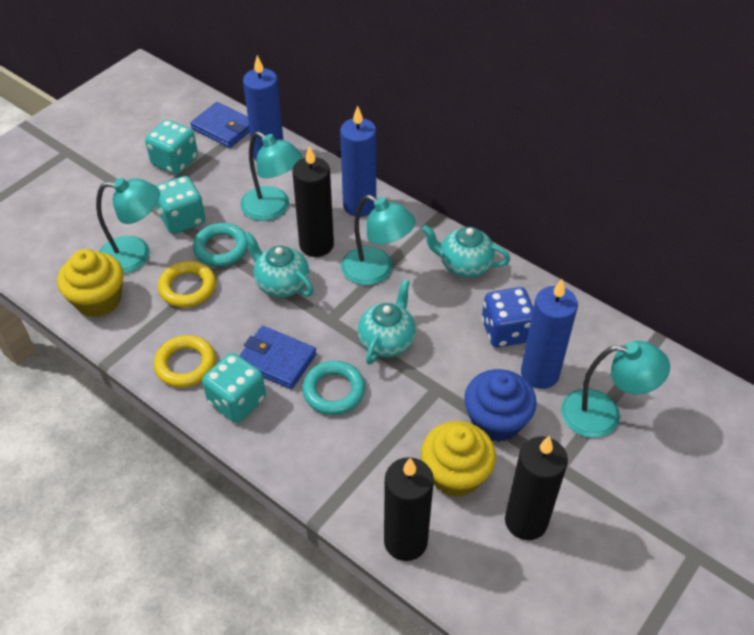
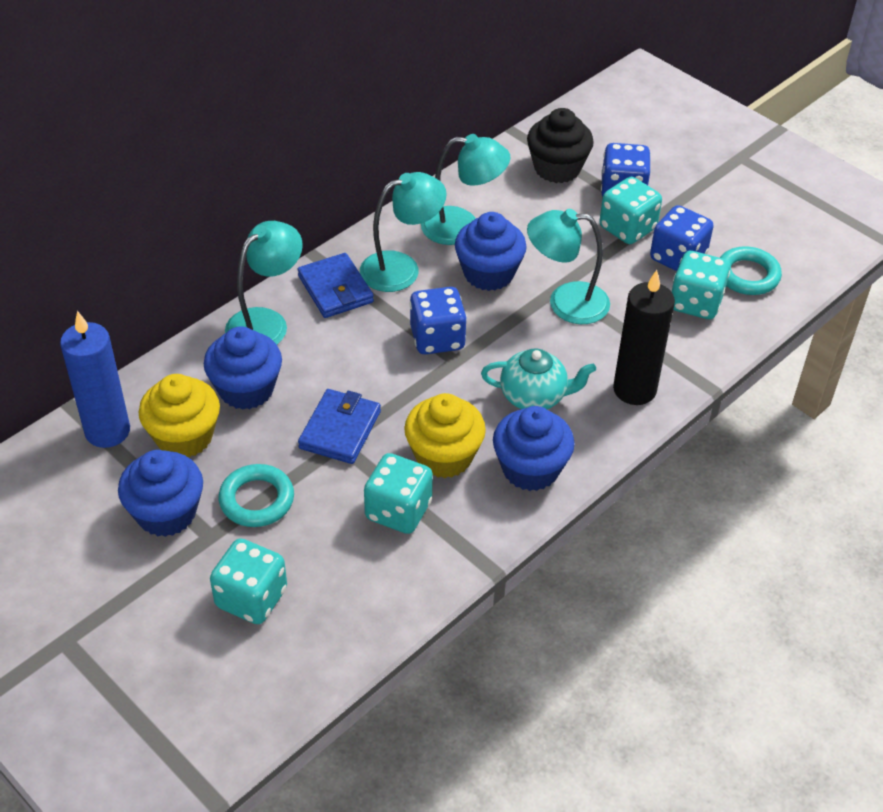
black candle: [292,145,334,257] [384,457,434,561] [505,436,568,540] = 3 -> [613,270,675,405] = 1
black cupcake: none = 0 -> [527,108,594,183] = 1
blue candle: [243,55,283,162] [340,106,376,217] [521,279,578,389] = 3 -> [60,311,130,448] = 1
blue cupcake: [464,369,537,442] = 1 -> [118,450,203,537] [204,327,282,410] [455,212,527,291] [493,406,575,491] = 4
blue dice: [482,287,534,348] = 1 -> [409,287,467,355] [601,143,651,197] [650,205,714,271] = 3
turquoise dice: [145,120,198,175] [156,176,205,234] [202,353,266,423] = 3 -> [210,538,287,624] [364,453,433,534] [599,177,662,244] [672,251,730,319] = 4
turquoise teapot: [244,232,314,297] [357,279,416,364] [422,225,510,278] = 3 -> [481,349,596,409] = 1
yellow ring: [154,335,216,388] [158,261,216,308] = 2 -> none = 0

